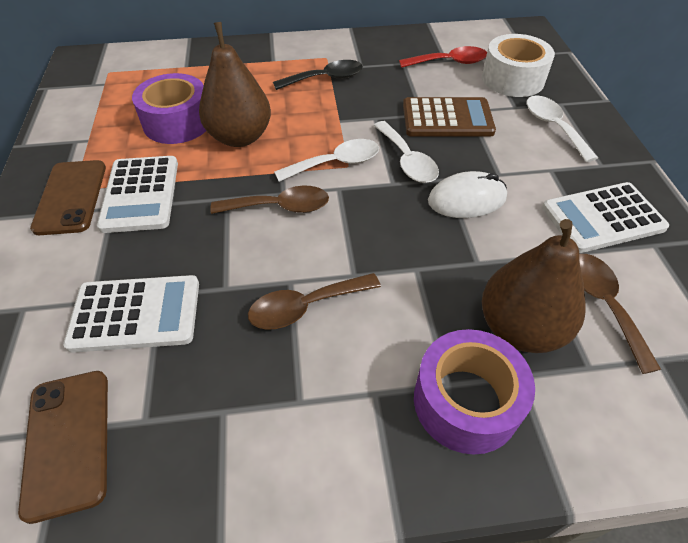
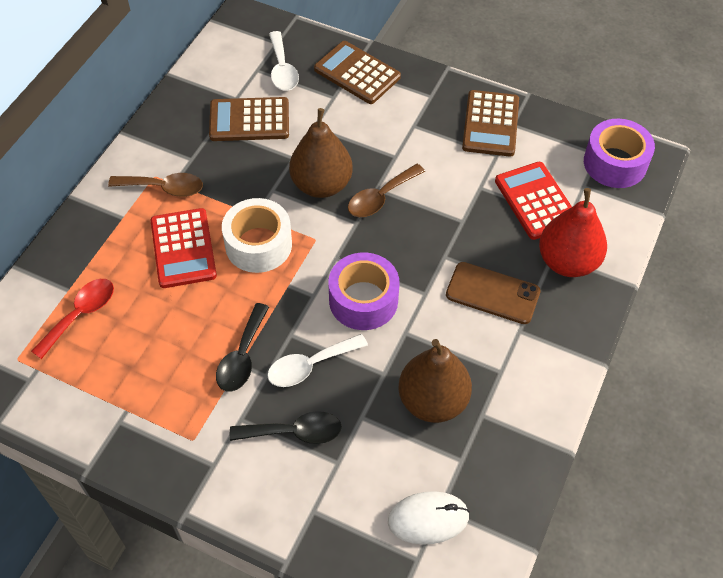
black spoon: [273,60,363,90] = 1 -> [216,303,269,392] [230,411,342,444] = 2
brown calculator: [403,97,496,137] = 1 -> [209,97,289,141] [314,41,401,104] [462,90,519,157] = 3
brown phone: [18,371,108,524] [30,160,106,235] = 2 -> [446,262,541,324] = 1
brown spoon: [210,186,329,214] [248,273,381,330] [579,254,661,374] = 3 -> [108,173,203,197] [348,164,425,217] = 2
red calculator: none = 0 -> [150,208,217,288] [495,162,572,240] = 2
red pear: none = 0 -> [539,188,607,277] = 1
white calculator: [63,275,199,353] [97,156,178,233] [542,182,669,253] = 3 -> none = 0
white spoon: [274,139,379,182] [373,121,439,183] [526,95,598,162] = 3 -> [267,334,368,387] [269,31,299,91] = 2

